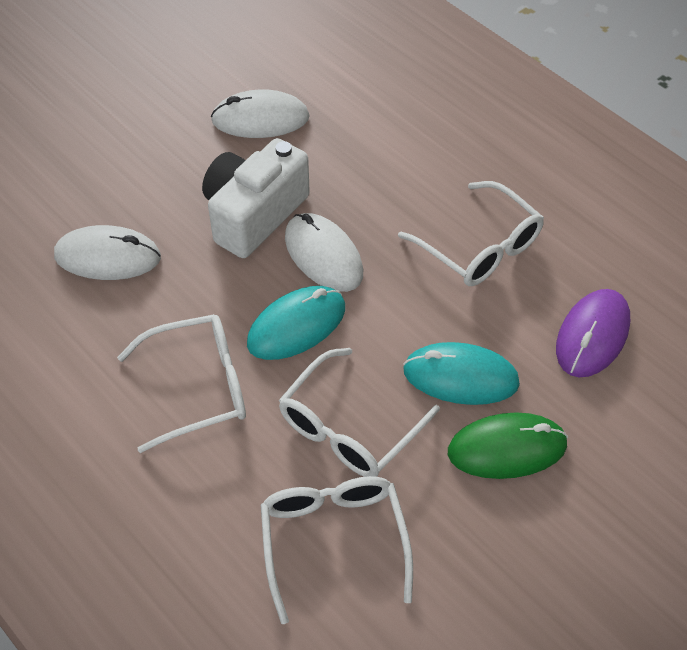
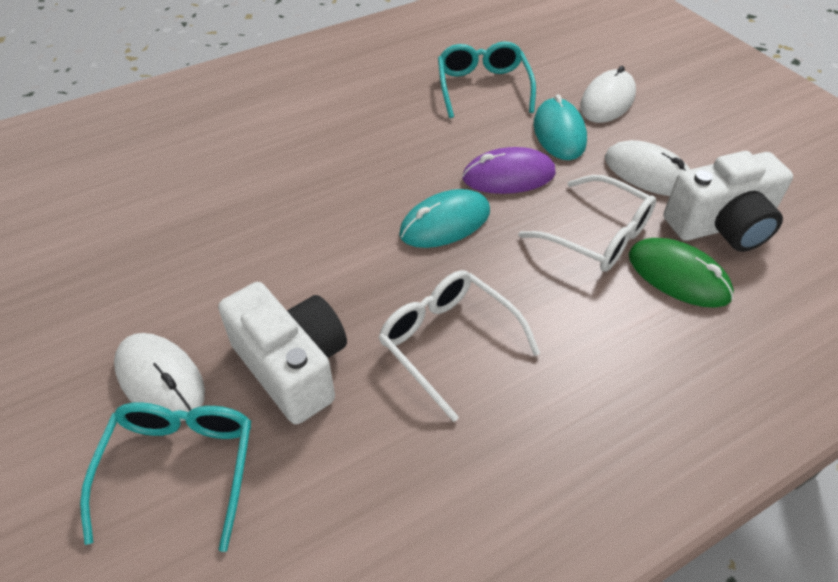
turquoise glasses: none = 0 -> [80,402,251,552] [438,42,536,118] = 2
white camera: [202,138,310,258] = 1 -> [218,282,347,424] [664,151,793,252] = 2
white glasses: [117,314,246,453] [261,476,413,624] [279,348,440,477] [398,181,544,286] = 4 -> [379,270,540,422] [519,175,656,272] = 2

